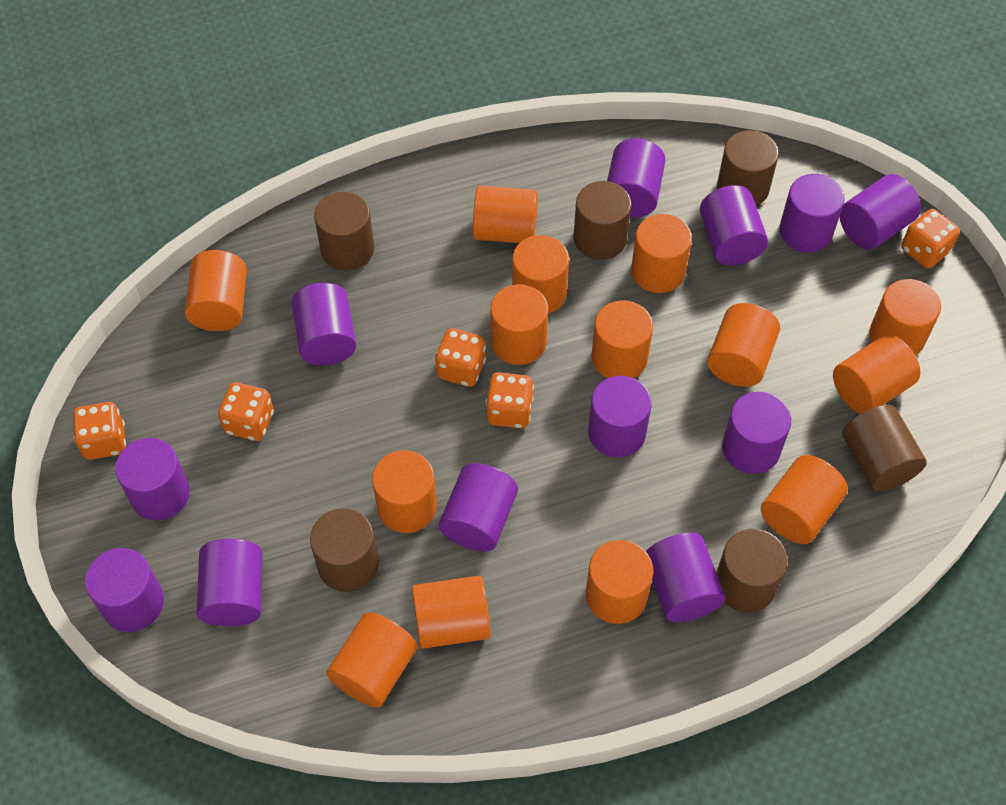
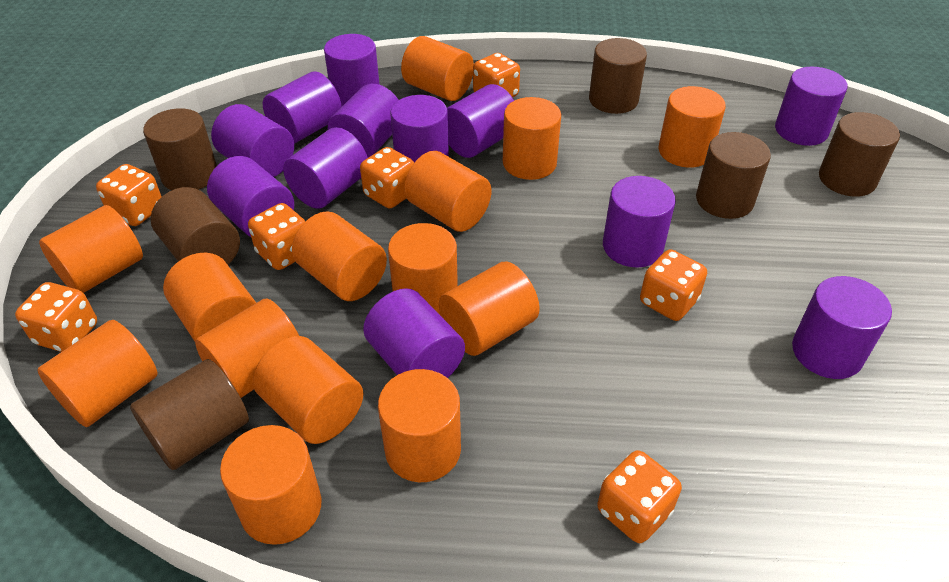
orange dice: [73,402,126,460] [218,382,274,441] [435,328,486,387] [486,372,534,429] [901,209,960,268] = 5 -> [15,282,97,352] [96,164,162,226] [248,203,305,270] [360,147,414,208] [473,53,520,98] [597,450,682,543] [640,249,707,321] = 7

